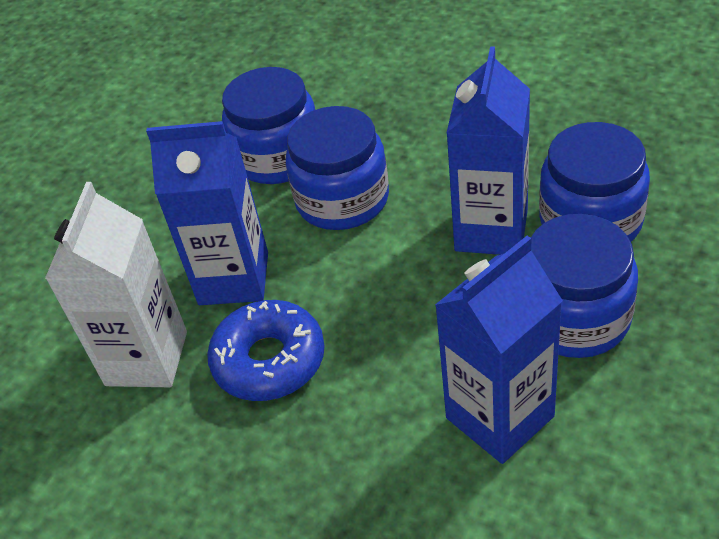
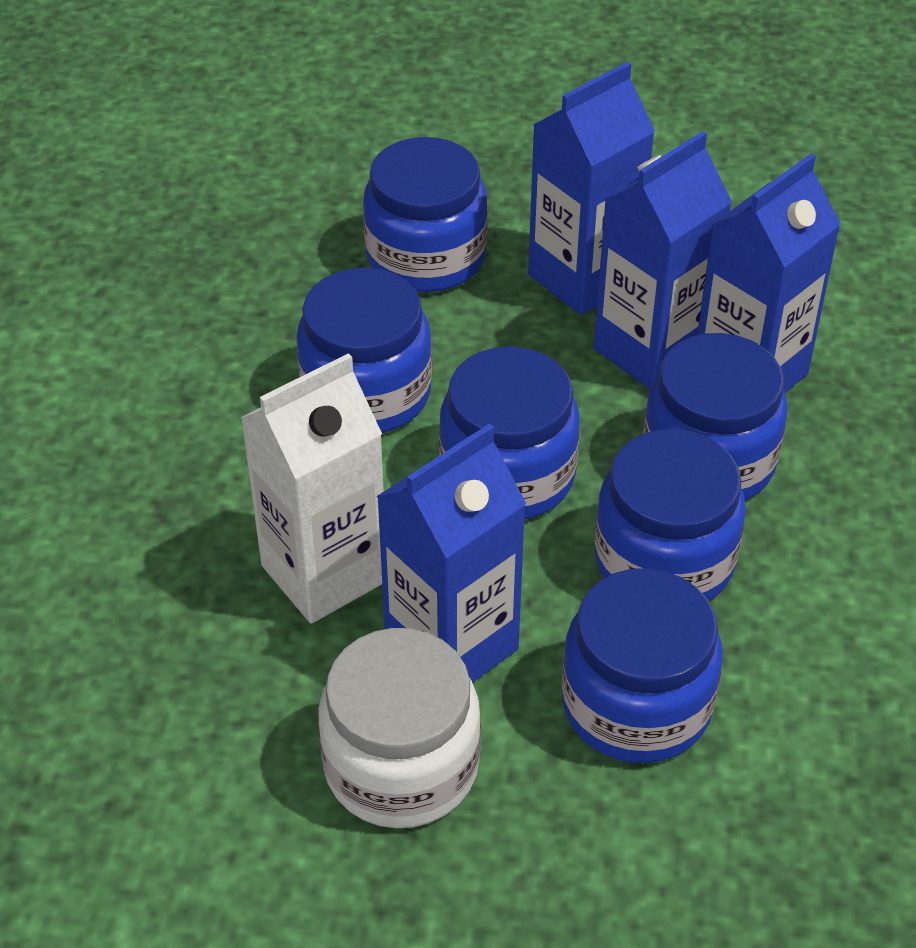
blue carton: [146,121,268,305] [435,236,563,464] [447,47,530,255] = 3 -> [377,423,526,683] [528,61,655,315] [594,131,732,389] [697,153,841,393] = 4
blue donut: [207,300,325,401] = 1 -> none = 0
blue jar: [222,67,315,184] [286,106,389,230] [531,214,638,358] [539,122,650,242] = 4 -> [296,268,432,433] [363,137,488,292] [439,346,580,520] [562,568,723,763] [595,429,746,601] [643,333,788,501] = 6
white jar: none = 0 -> [318,628,481,828] = 1

